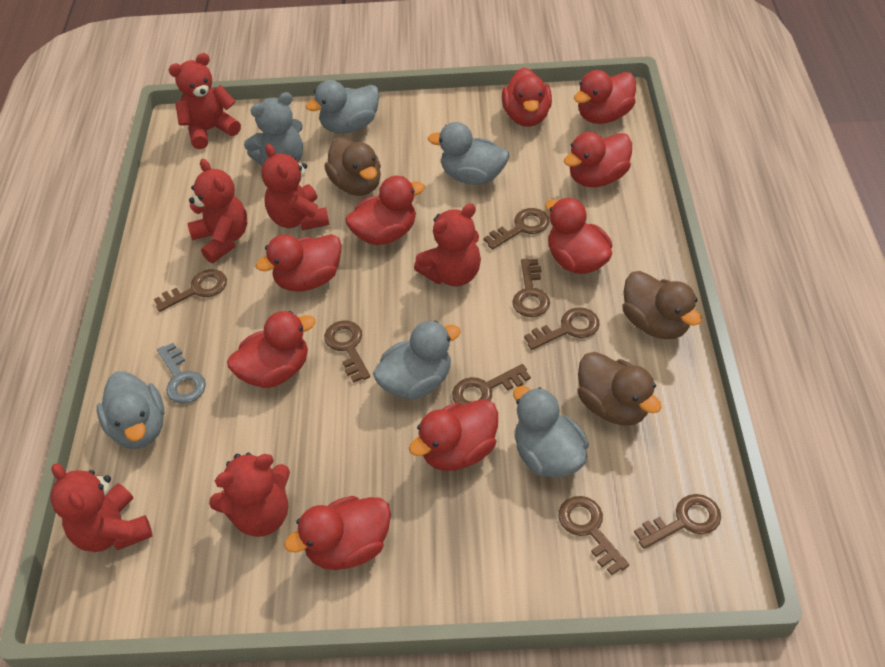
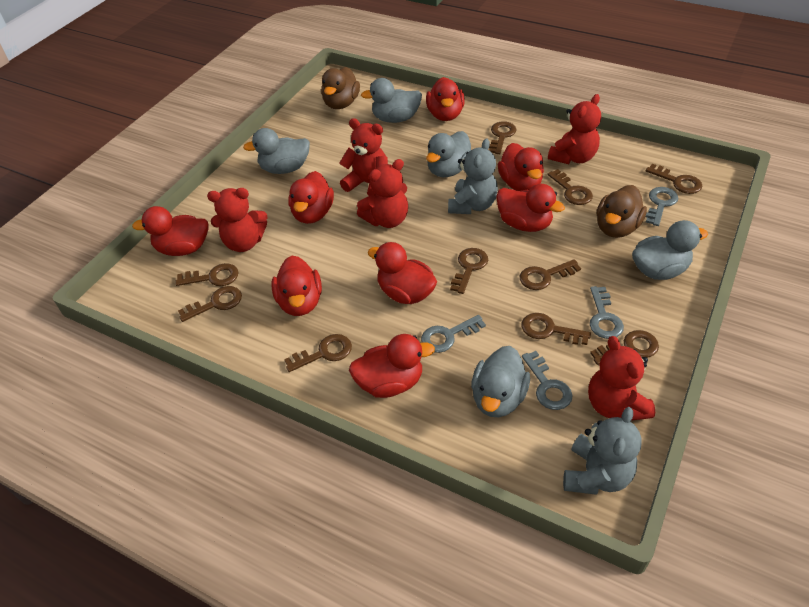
brown duck: [324,137,381,196] [577,352,662,426] [622,271,702,339] = 3 -> [321,67,360,109] [597,185,647,238] = 2
brown key: [154,269,227,312] [324,320,370,383] [452,364,531,405] [484,208,550,250] [512,258,550,317] [524,307,600,350] [558,496,629,575] [634,494,721,549] = 8 -> [175,263,238,286] [178,286,242,322] [284,334,352,372] [450,248,488,294] [489,121,517,154] [520,259,581,290] [521,313,591,345] [547,169,593,205] [590,330,659,365] [646,164,702,194] = 10
grey key: [157,343,206,404] = 1 -> [421,315,486,353] [522,351,573,410] [590,286,624,339] [645,187,678,226] = 4
grey teddy bear: [244,92,303,166] = 1 -> [448,138,498,214] [563,407,642,495] = 2
red duck: [227,311,316,388] [256,234,342,292] [284,496,391,570] [345,176,425,245] [409,399,498,471] [502,68,552,127] [545,198,612,274] [564,132,632,187] [574,70,636,124] = 9 -> [132,206,208,256] [272,256,322,316] [288,171,334,224] [349,334,435,398] [368,242,437,304] [426,77,465,121] [496,184,565,232] [498,143,544,191] = 8
red teddy bear: [50,463,152,552] [169,53,241,149] [187,159,247,263] [209,452,290,537] [261,144,329,230] [414,203,481,286] = 6 -> [207,188,268,252] [339,118,388,196] [357,159,408,228] [548,94,601,164] [588,336,655,421] = 5

